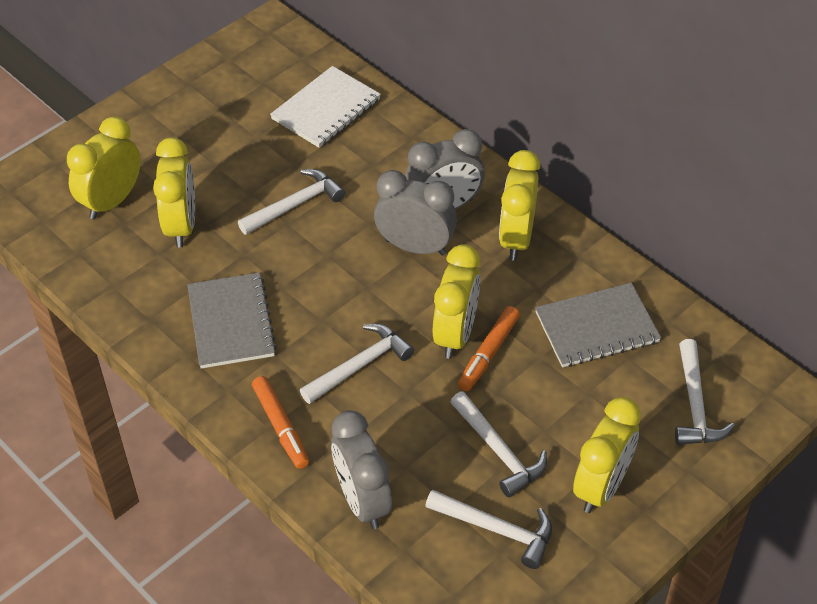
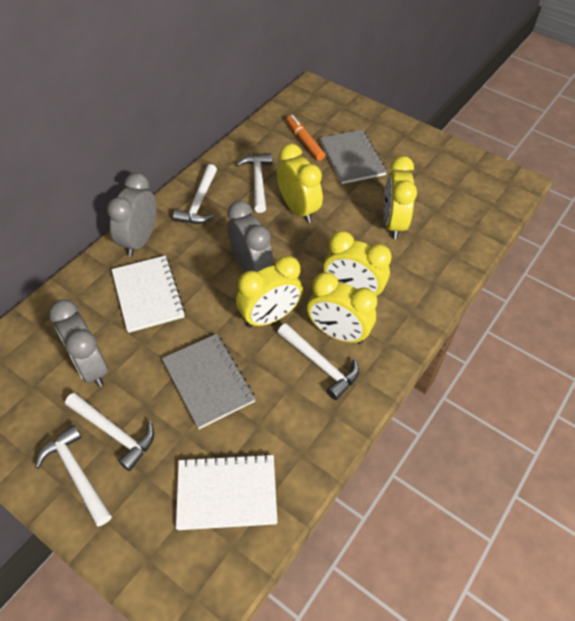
orange marker: [252,376,309,469] [458,306,520,391] = 2 -> [286,115,325,161] = 1
white notebook: [270,66,381,148] = 1 -> [111,256,185,333] [176,454,277,530] = 2

